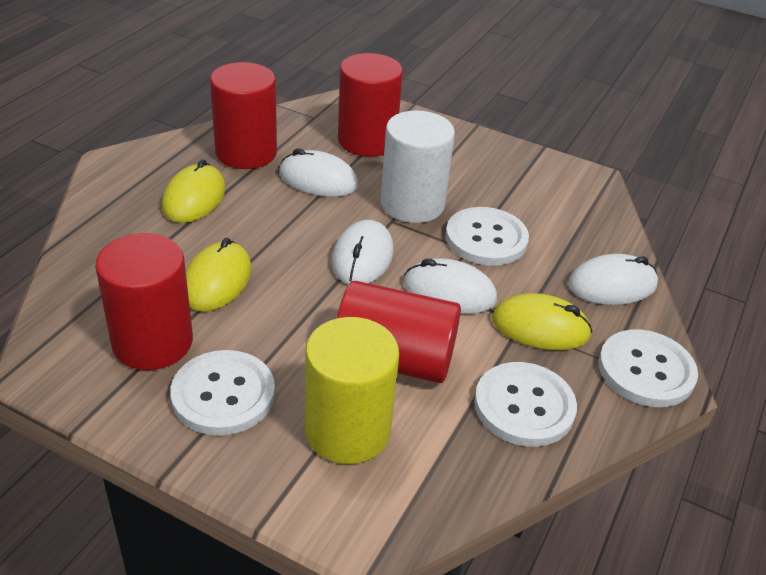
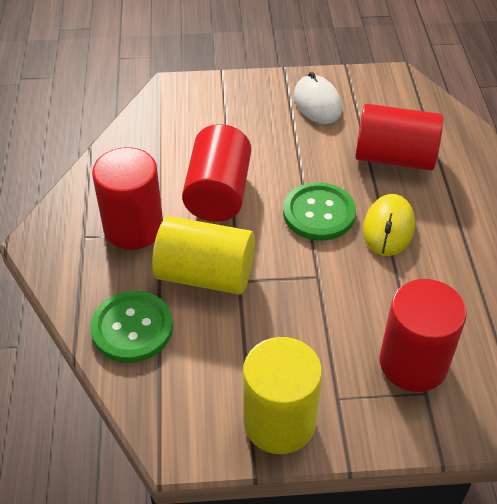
green button: none = 0 -> [90,291,173,363] [283,182,356,241] = 2
white button: [170,350,275,435] [446,207,529,266] [474,362,577,447] [599,329,698,407] = 4 -> none = 0
white cylinder: [381,110,455,223] = 1 -> none = 0
white mouse: [279,148,359,197] [332,220,394,284] [404,258,497,314] [568,254,658,305] = 4 -> [294,72,342,124] = 1
yellow cylinder: [305,317,399,464] = 1 -> [152,216,255,295] [243,337,322,454] = 2
yellow mouse: [162,159,226,223] [186,238,252,312] [492,293,593,350] = 3 -> [363,194,415,256] = 1

